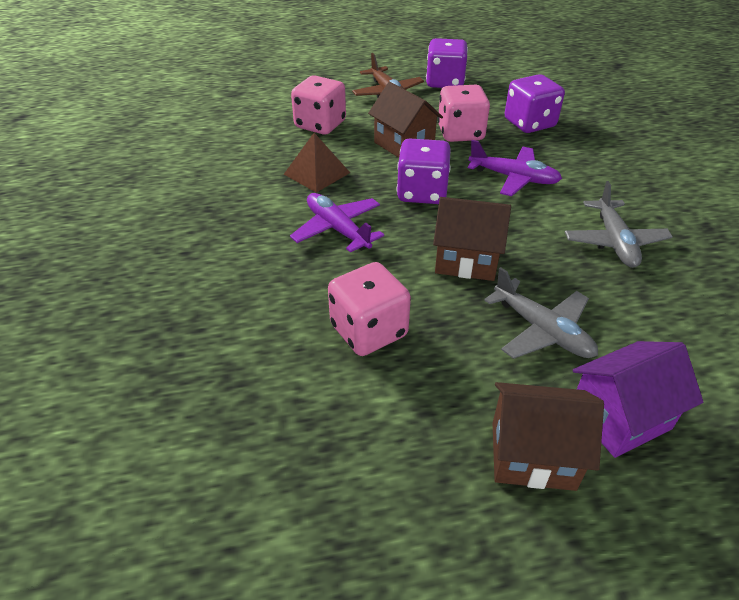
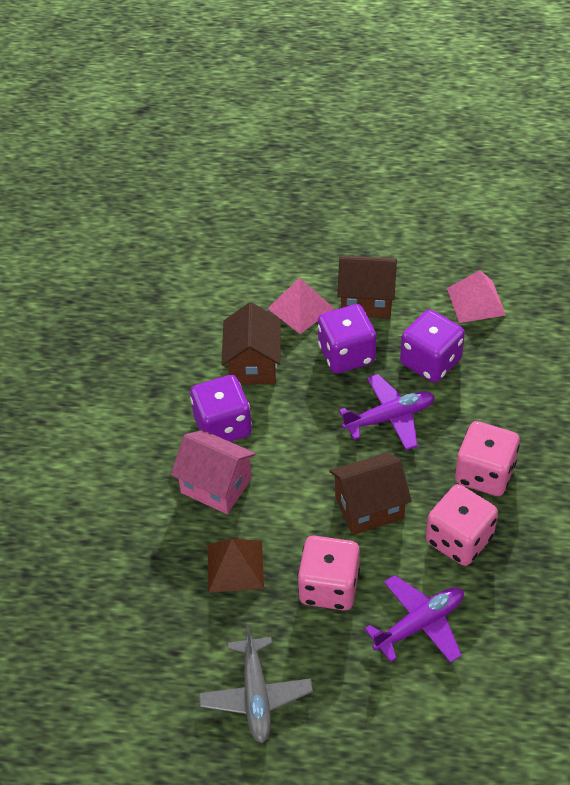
brown plane: [352,53,424,98] = 1 -> none = 0
grey plane: [484,267,598,359] [565,181,673,268] = 2 -> [199,625,313,743] = 1
pink house: none = 0 -> [171,430,256,514] = 1
pink pyramid: none = 0 -> [268,277,334,334] [447,270,506,323] = 2
purple house: [573,341,703,458] = 1 -> none = 0

